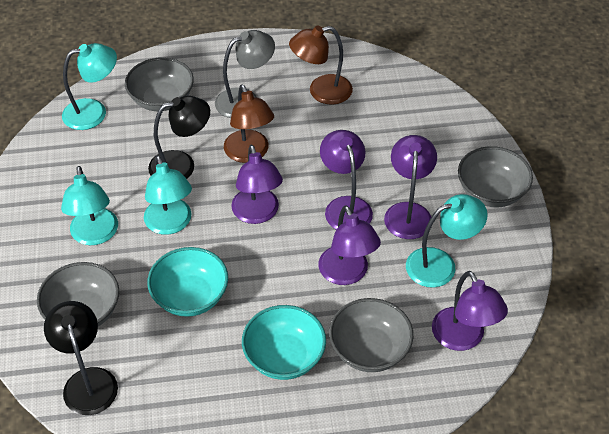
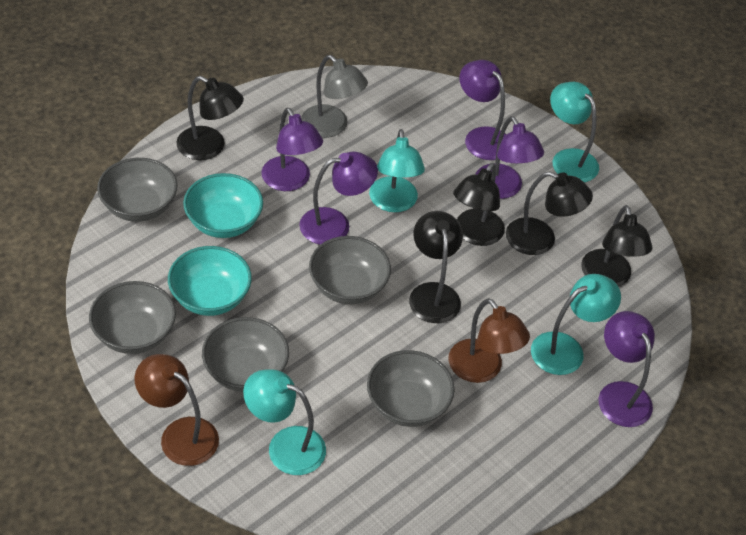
black lamp: [44,301,118,415] [148,96,210,179] = 2 -> [177,76,244,160] [409,211,463,323] [453,163,505,246] [506,172,593,255] [581,205,652,287] = 5
grey bowl: [37,262,119,326] [125,57,194,111] [329,298,413,372] [458,146,533,207] = 4 -> [89,281,176,354] [97,158,177,222] [202,317,289,392] [309,236,391,304] [367,350,455,427] = 5

